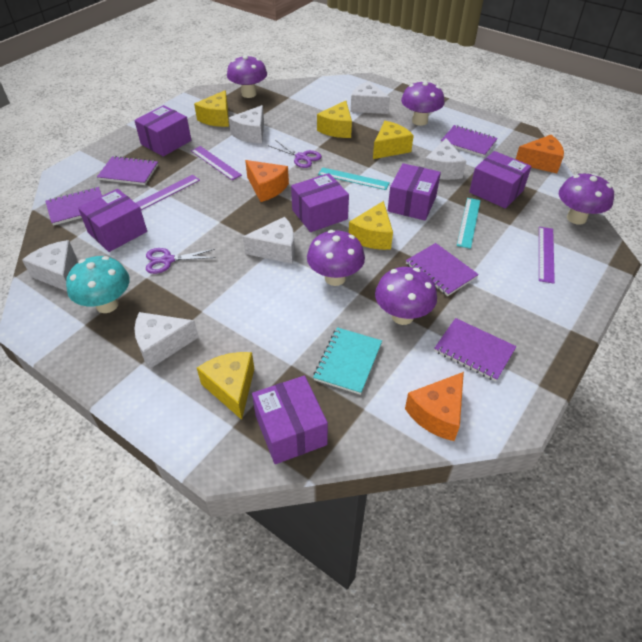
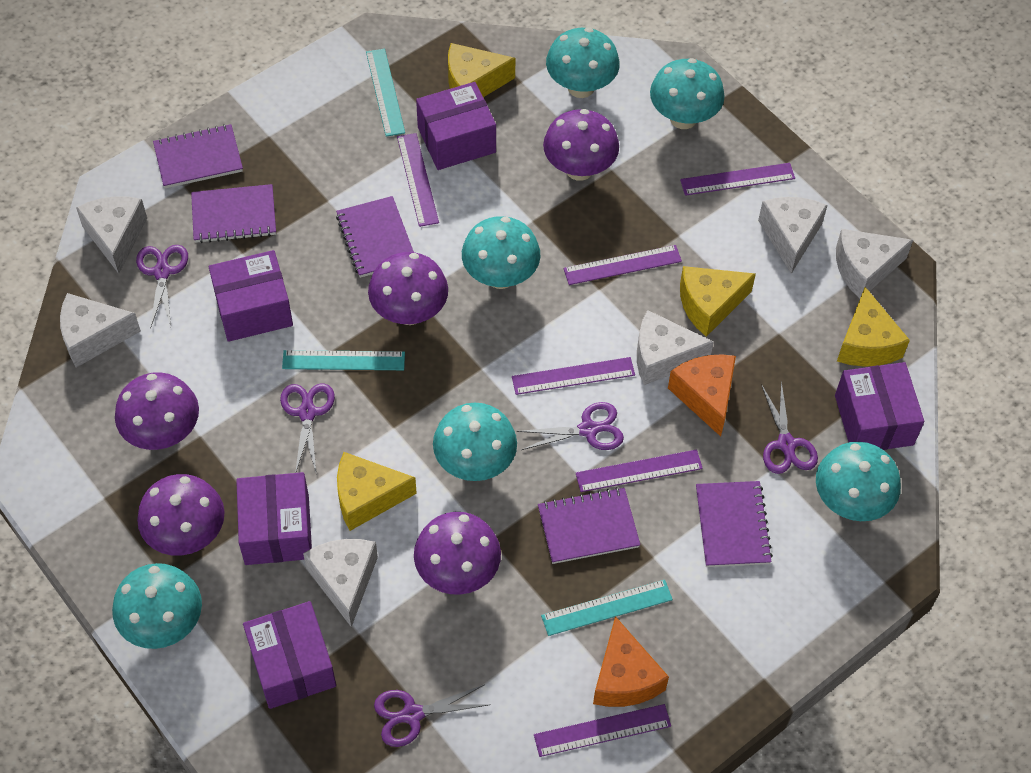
orange cheese: [245,160,289,202] [405,372,464,441] [516,135,564,173] = 3 -> [593,616,669,707] [668,354,736,437] = 2
purple box: [78,189,147,252] [134,105,191,157] [252,375,328,464] [291,173,349,232] [388,163,441,221] [469,151,531,209] = 6 -> [209,250,293,342] [236,472,312,565] [243,601,336,709] [416,82,496,170] [835,362,924,450] = 5
purple ruler: [136,175,200,210] [191,146,242,180] [539,227,555,284] = 3 -> [397,133,439,227] [512,357,635,395] [534,704,671,757] [563,245,682,285] [576,449,703,492] [680,163,795,196] = 6
purple scissors: [146,248,216,274] [269,140,322,168] = 2 -> [136,245,188,329] [280,383,335,473] [374,684,488,747] [517,402,624,450] [761,381,818,474] = 5
turquoise mushroom: [66,256,130,313] = 1 -> [112,563,202,649] [433,403,517,481] [462,216,540,289] [546,27,620,98] [650,58,725,129] [816,442,901,521] = 6
turquoise notebook: [313,327,382,395] = 1 -> none = 0
turquoise ruler: [318,167,390,190] [457,198,481,249] = 2 -> [282,350,405,370] [366,49,405,137] [541,580,673,636] = 3
yellow cheese: [194,90,229,127] [197,352,254,420] [317,101,352,138] [349,201,393,250] [373,121,414,159] = 5 -> [337,452,417,531] [448,43,516,97] [680,266,756,337] [837,287,910,367] = 4

